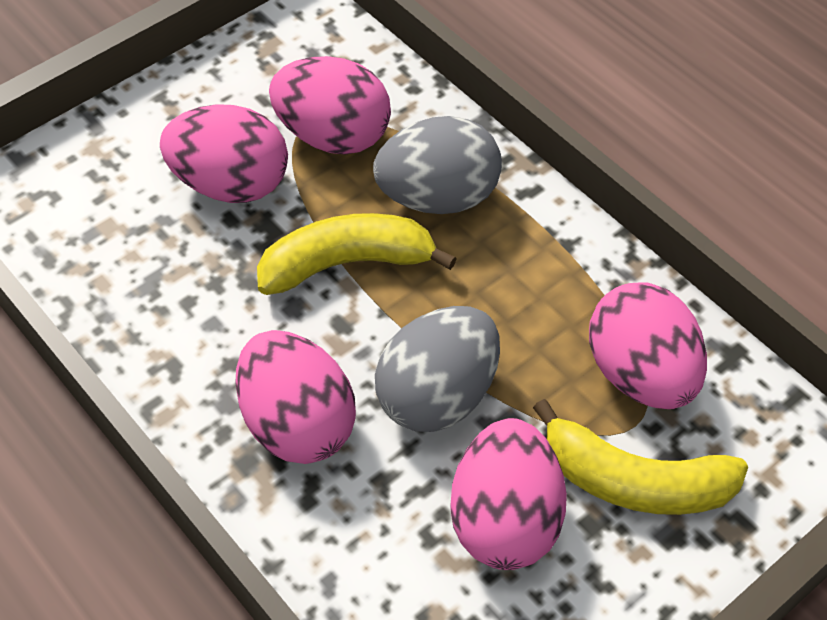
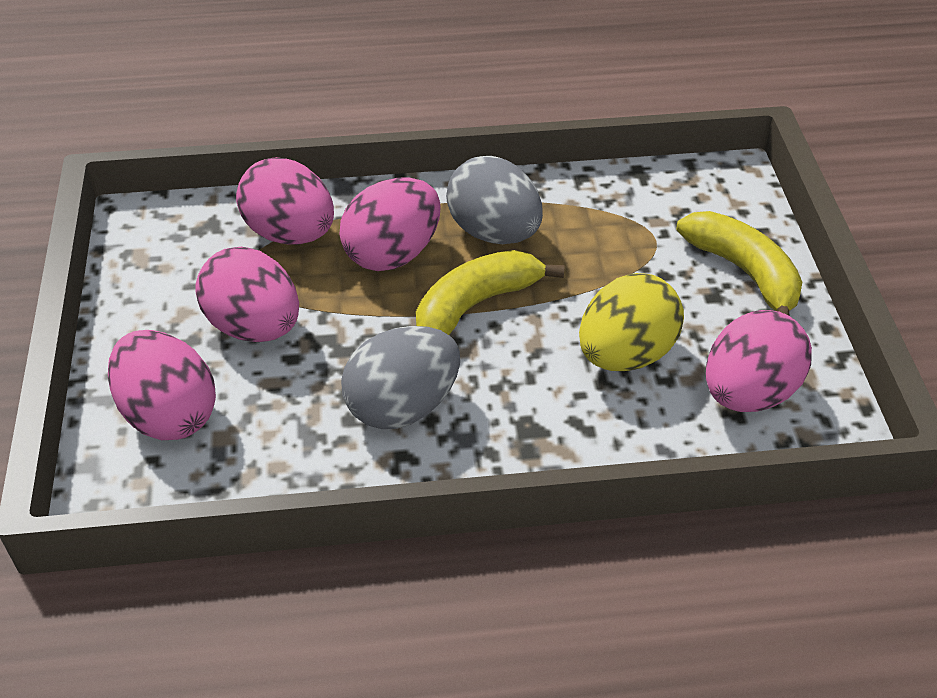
yellow egg: none = 0 -> [579,273,684,371] = 1

